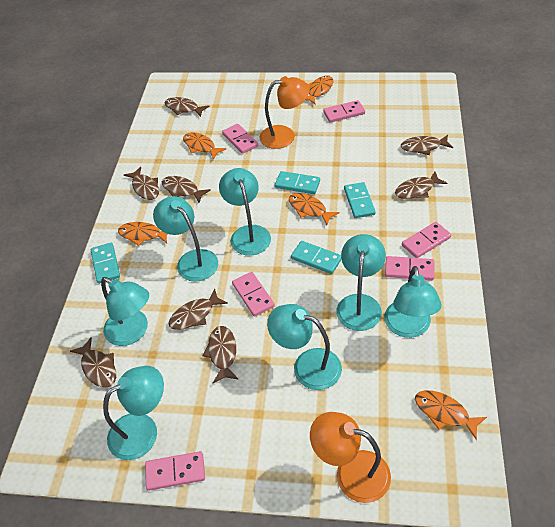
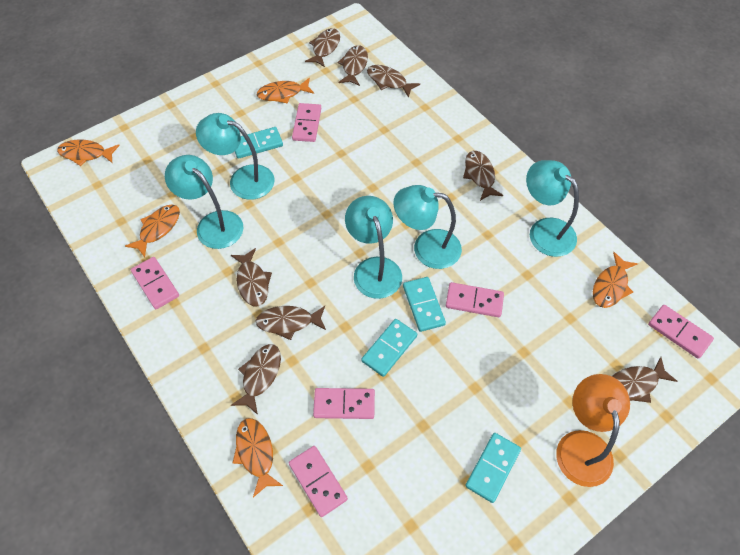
orange lamp: [260,76,310,149] [310,412,391,503] = 2 -> [556,374,630,487] = 1
turquoise lamp: [101,277,149,346] [103,366,164,460] [153,196,218,282] [219,168,271,256] [267,304,342,390] [336,234,386,331] [384,266,442,338] = 7 -> [165,155,244,249] [196,113,275,200] [345,196,402,299] [394,185,462,269] [526,160,579,257] = 5

